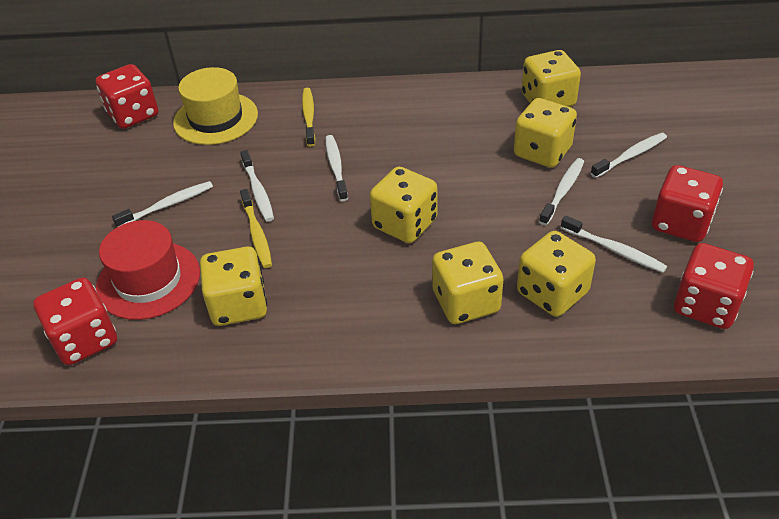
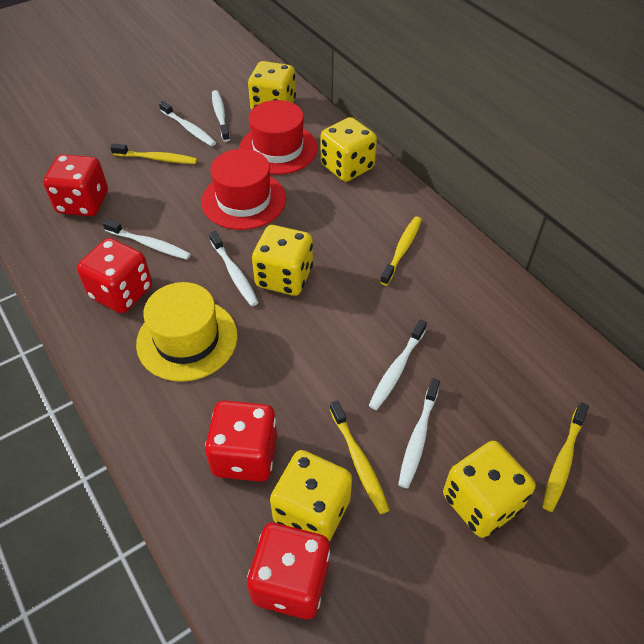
red hat: [96,220,200,320] = 1 -> [201,149,286,230] [239,100,318,175] = 2
yellow dice: [200,247,267,326] [370,166,437,243] [432,242,503,324] [514,98,577,168] [517,231,596,317] [522,50,581,107] = 6 -> [248,61,296,110] [252,225,313,296] [270,450,352,541] [321,117,377,182] [443,441,535,538] = 5
yellow toothbrush: [240,189,272,268] [302,88,316,147] = 2 -> [110,143,197,164] [330,400,390,514] [380,216,422,286] [542,402,589,512] = 4

